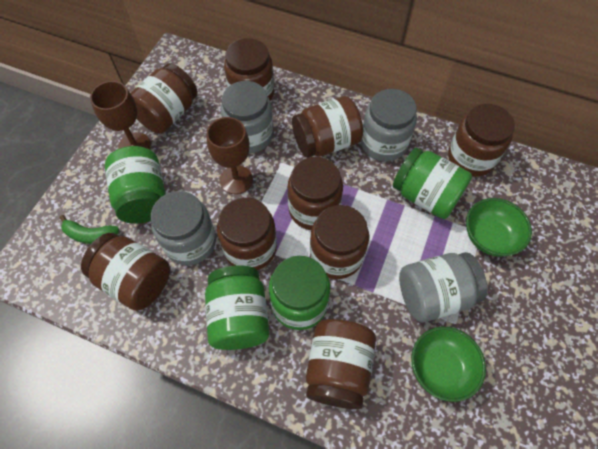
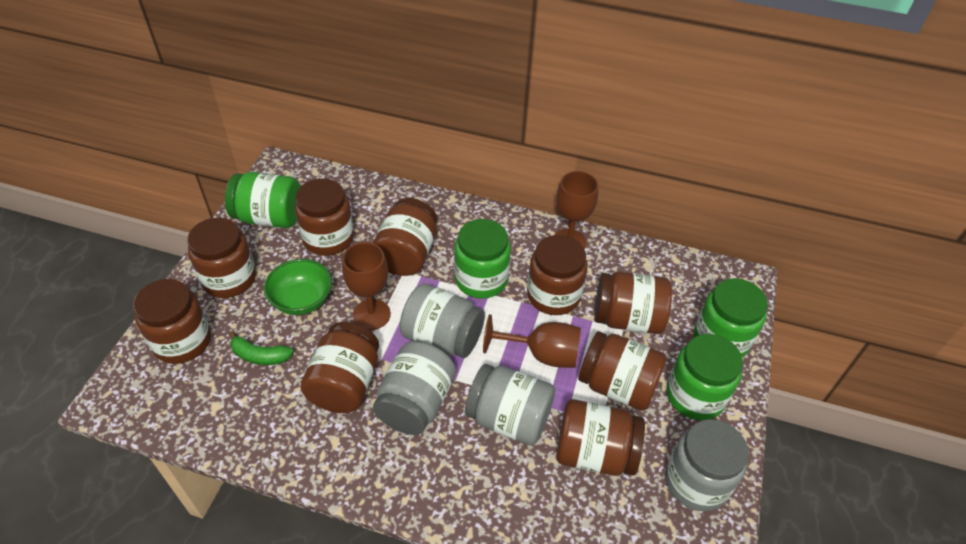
brown goblet: [90,81,151,149] [206,117,253,194] = 2 -> [342,242,391,330] [483,314,581,368] [554,171,598,249] = 3
green bowl: [411,327,486,402] [466,198,532,257] = 2 -> [264,259,332,315] = 1

